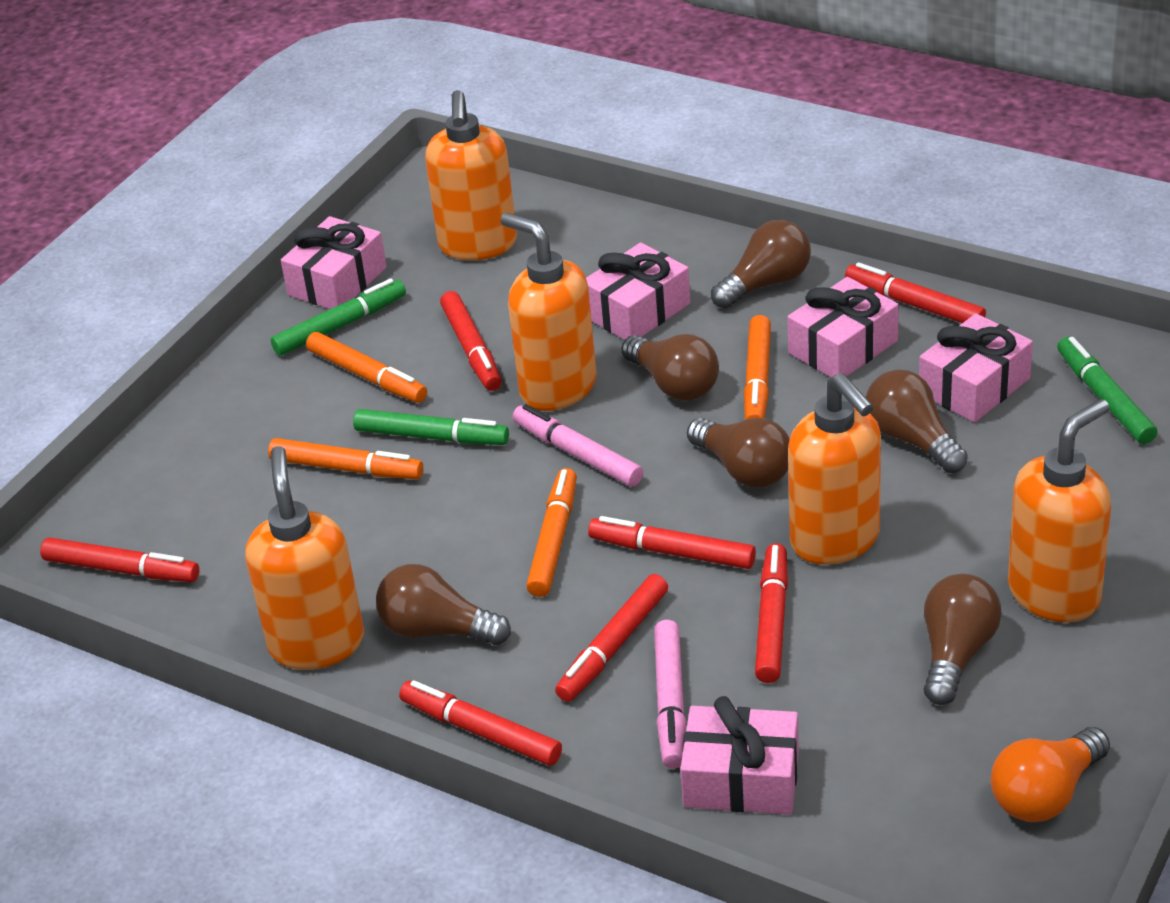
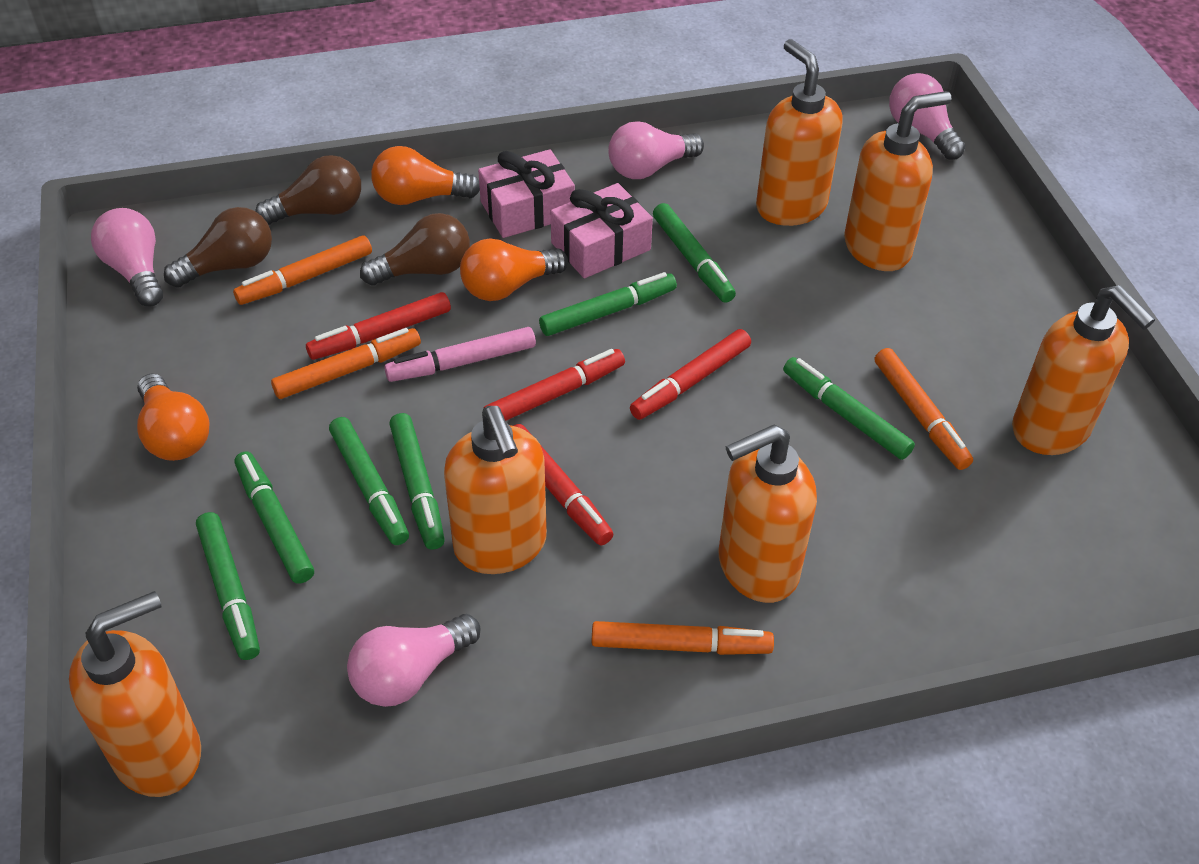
brown light bulb: [376,564,511,645] [621,334,719,401] [687,418,790,488] [711,220,811,309] [866,369,968,473] [924,574,1002,705] = 6 -> [164,207,272,288] [255,155,361,225] [360,213,470,286] = 3
green marker: [271,278,406,356] [353,409,509,445] [1057,337,1158,444] = 3 -> [196,512,260,660] [235,452,314,584] [329,417,409,545] [389,413,445,550] [539,272,677,336] [653,203,736,303] [783,357,915,460] = 7
orange light bulb: [991,727,1110,822] = 1 -> [137,373,210,461] [371,146,480,205] [460,238,568,301] = 3
orange soap dispenser: [245,446,364,670] [425,90,517,261] [500,213,597,411] [788,373,881,565] [1008,399,1111,623] = 5 -> [69,591,201,797] [444,406,547,574] [719,424,817,603] [756,39,843,226] [844,91,951,271] [1012,285,1155,455] = 6
pink gift: [281,216,387,309] [586,243,690,340] [680,696,799,815] [787,277,899,377] [919,313,1033,422] = 5 -> [478,149,575,238] [551,183,653,278] = 2
pink light bulb: none = 0 -> [91,208,163,306] [347,614,481,707] [608,121,704,179] [889,73,965,160] = 4
pink marker: [513,404,643,486] [654,620,686,768] = 2 -> [384,327,536,382] = 1
red marker: [40,537,199,582] [399,680,562,766] [440,291,502,391] [555,574,668,702] [588,516,756,569] [755,543,788,683] [845,262,986,323] = 7 -> [306,292,451,360] [483,349,625,421] [513,424,614,546] [630,329,751,420] = 4

